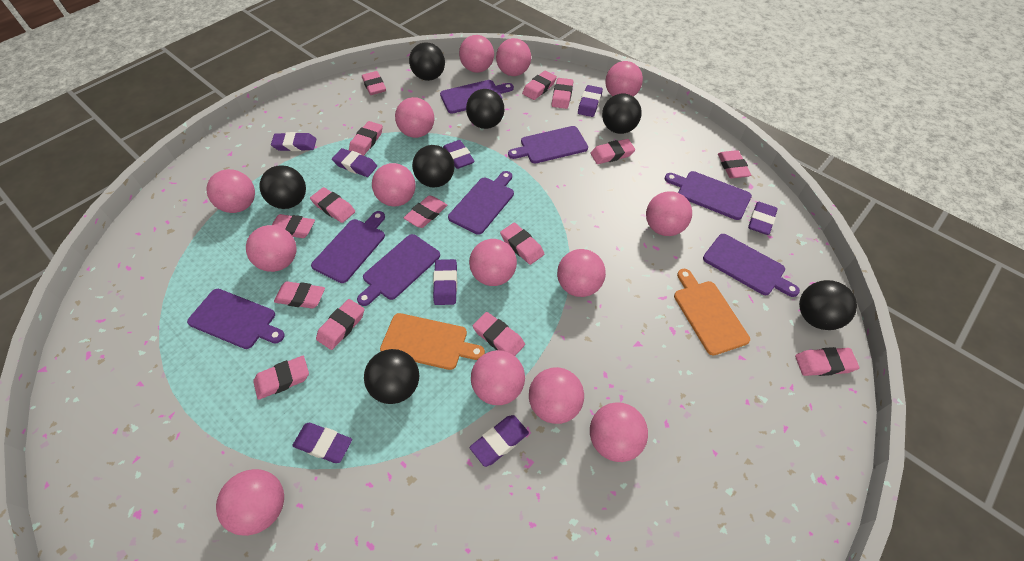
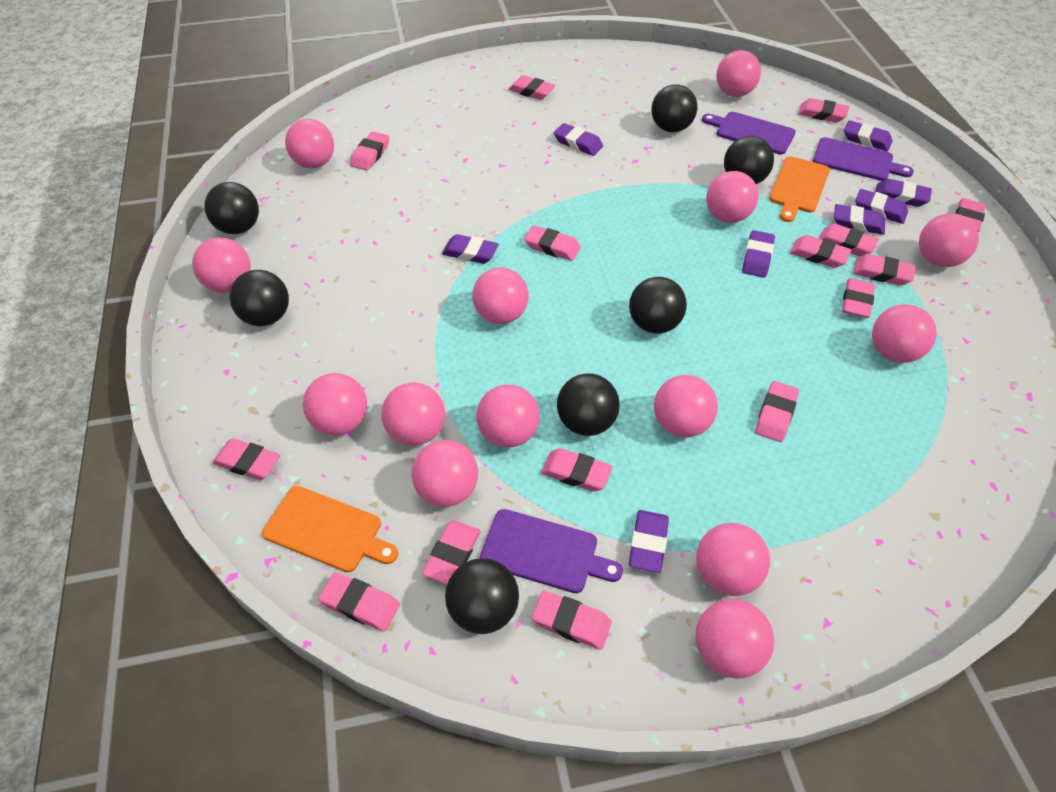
purple cutting board: [187,289,285,349] [311,211,385,283] [357,234,440,306] [440,80,514,114] [448,171,514,235] [508,126,588,163] [665,171,752,220] [703,234,800,297] = 8 -> [480,509,623,593] [702,112,796,155] [813,137,914,181] = 3

